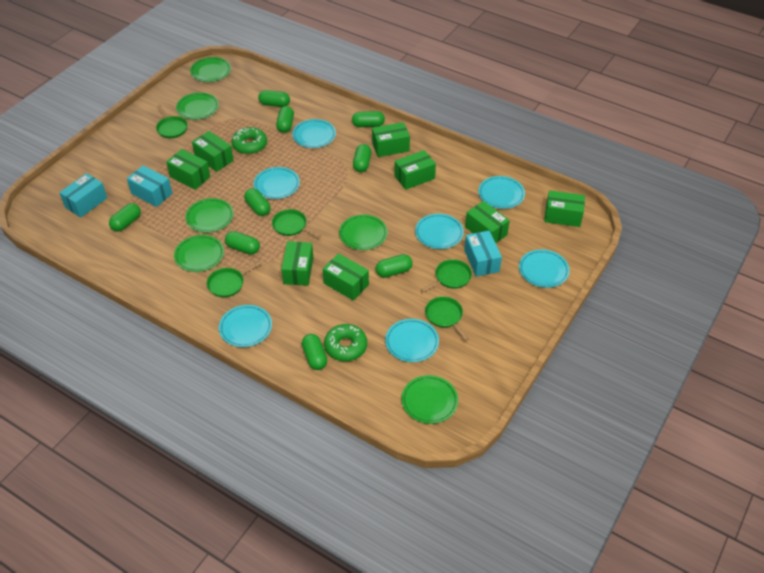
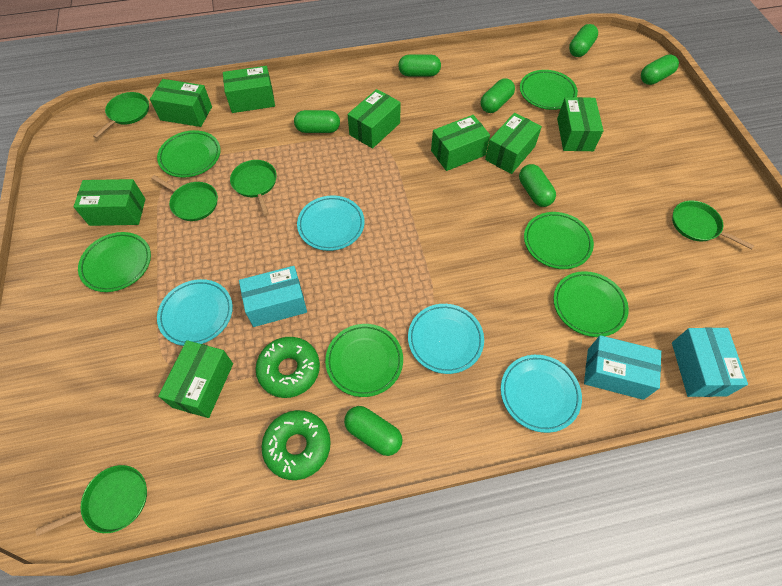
green capsule: [109,203,141,232] [225,231,260,255] [244,188,271,216] [258,90,290,107] [276,106,294,133] [302,334,327,370] [352,111,385,127] [353,144,371,172] [376,254,413,278] = 9 -> [294,110,340,133] [344,406,403,456] [398,55,441,76] [480,78,515,113] [519,164,556,207] [569,24,598,57] [641,54,679,85] = 7
turquoise plate: [219,305,272,347] [254,167,300,199] [292,119,336,148] [385,319,439,362] [415,214,464,249] [478,176,525,209] [519,249,570,288] = 7 -> [157,279,233,346] [297,195,365,251] [408,304,484,374] [501,355,582,433] = 4

